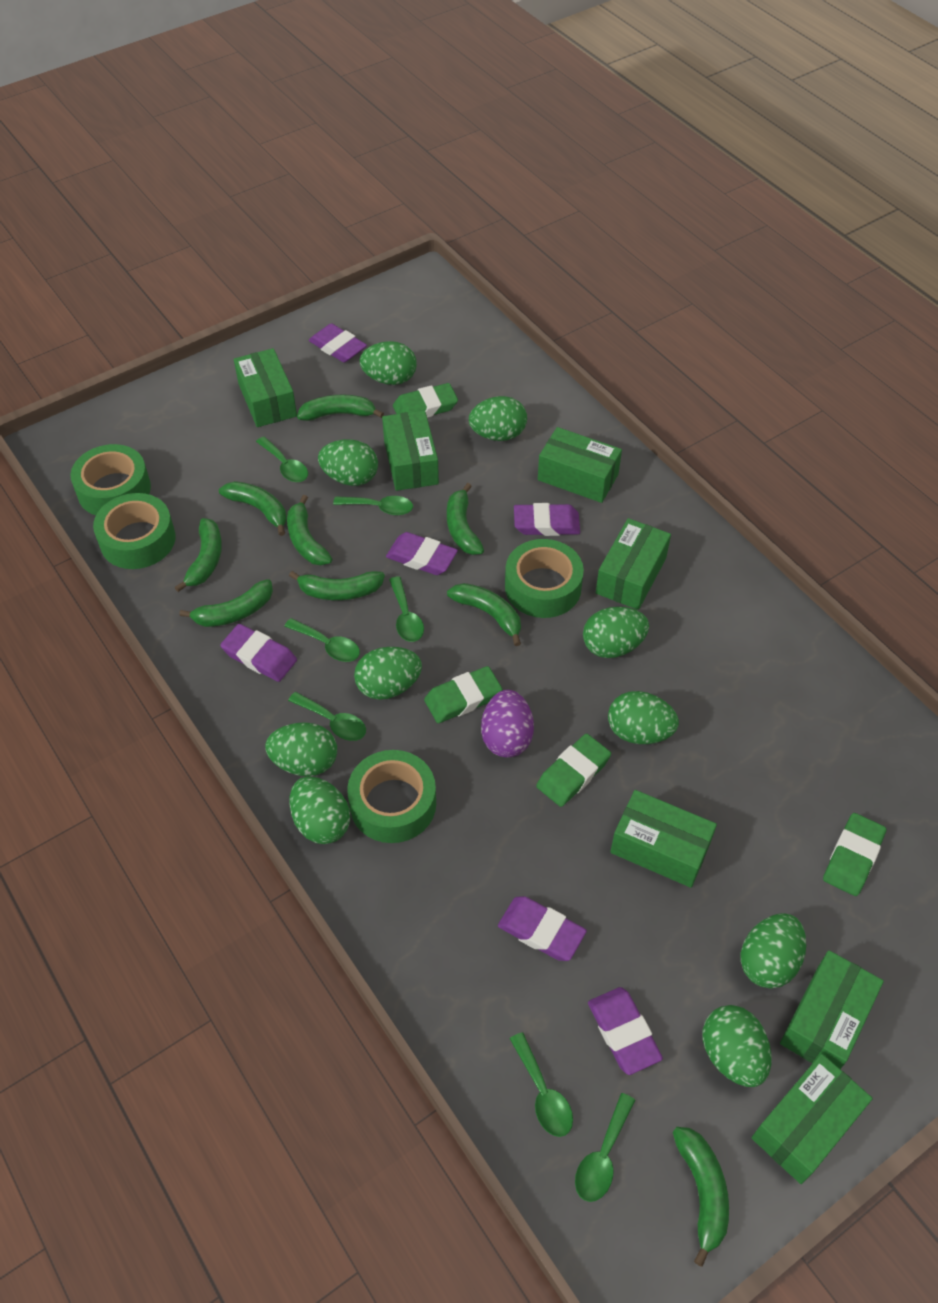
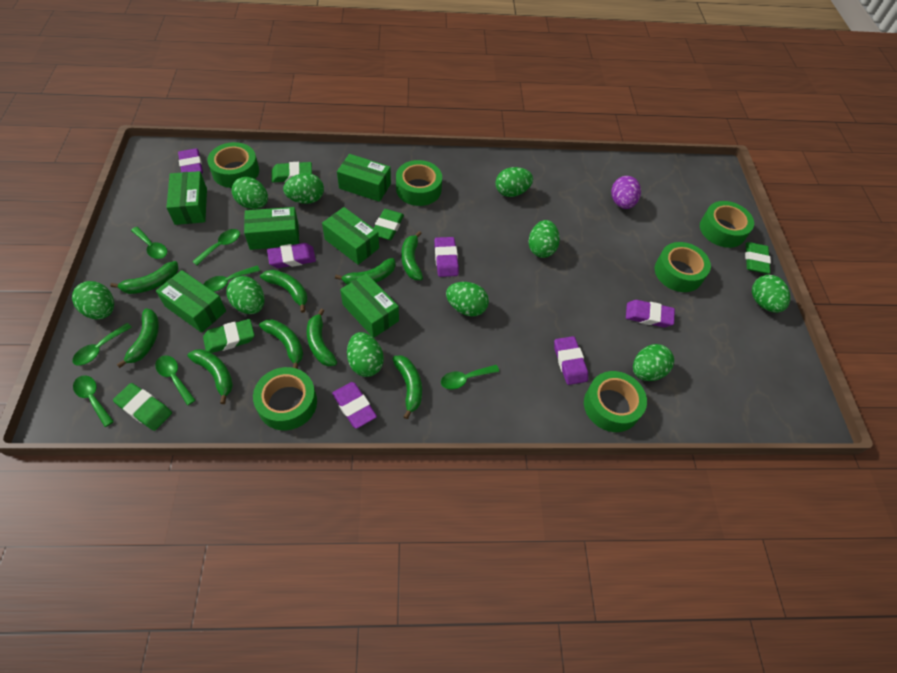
green box: [234,348,297,427] [382,410,439,491] [538,427,622,503] [596,518,671,610] [610,790,717,888] [752,1054,873,1184] [780,950,884,1069] = 7 -> [156,270,226,333] [166,171,207,225] [244,207,299,250] [322,207,379,265] [337,154,391,202] [340,273,399,338] = 6
green eraser: [393,383,458,418] [424,666,502,723] [536,734,611,807] [823,813,886,896] = 4 -> [113,383,172,431] [203,319,255,353] [271,162,312,182] [374,209,404,240] [745,242,771,274] = 5
green tape: [70,444,151,515] [93,493,176,569] [347,750,436,843] [505,539,584,618] = 4 -> [207,142,259,188] [253,367,317,430] [396,160,442,206] [584,371,647,432] [655,242,711,292] [700,201,754,248] = 6

